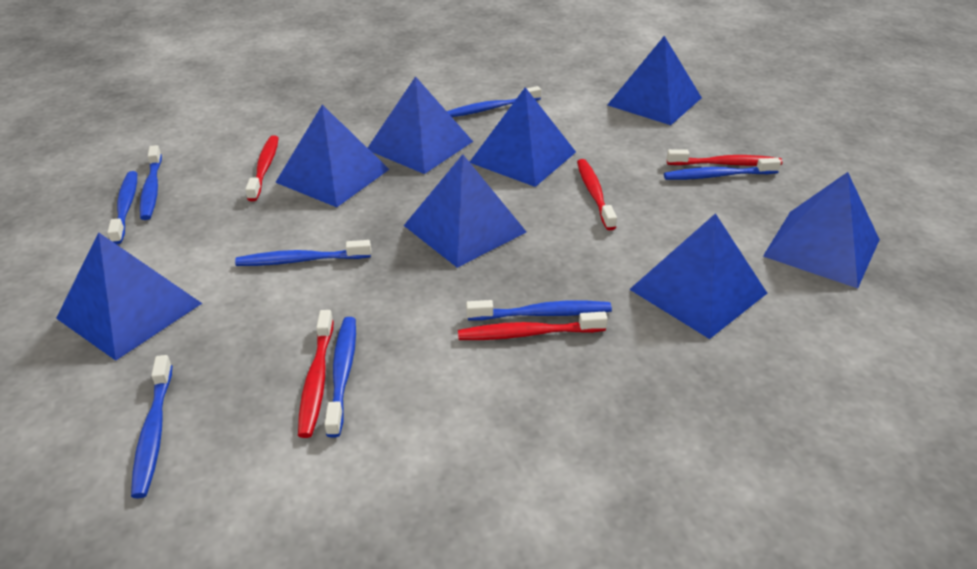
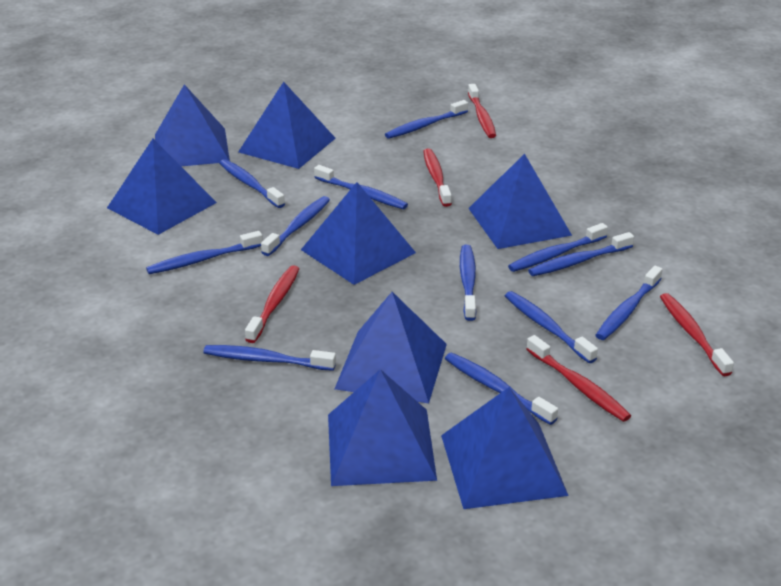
blue toothbrush: [107,171,137,244] [131,355,172,498] [140,145,162,220] [235,240,371,266] [324,317,356,438] [447,86,541,117] [466,300,612,321] [664,158,781,180] = 8 -> [146,231,263,274] [203,345,336,371] [219,159,285,208] [261,196,330,256] [314,165,408,209] [385,100,468,139] [445,352,558,425] [460,245,476,321] [505,291,598,363] [508,223,608,272] [528,232,634,276] [596,266,663,340] = 12

